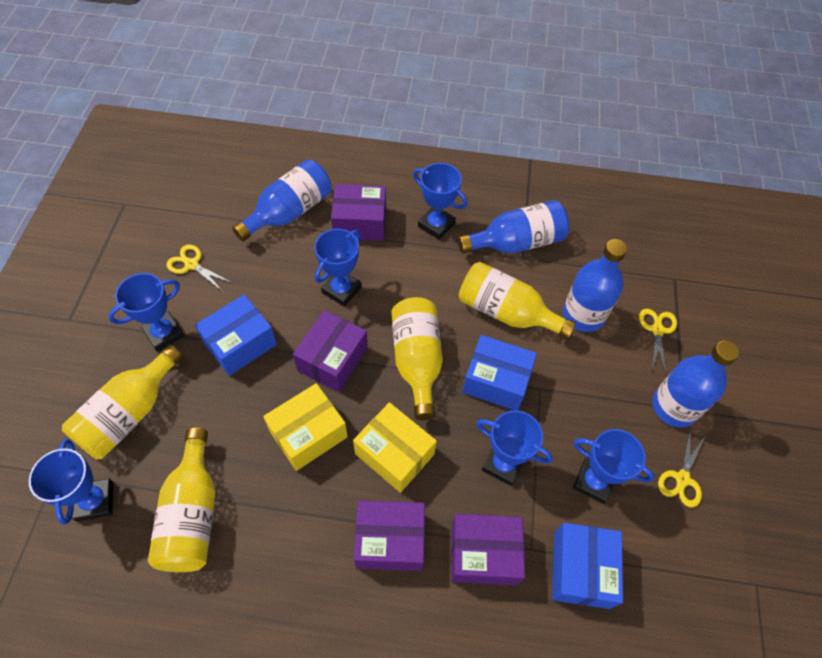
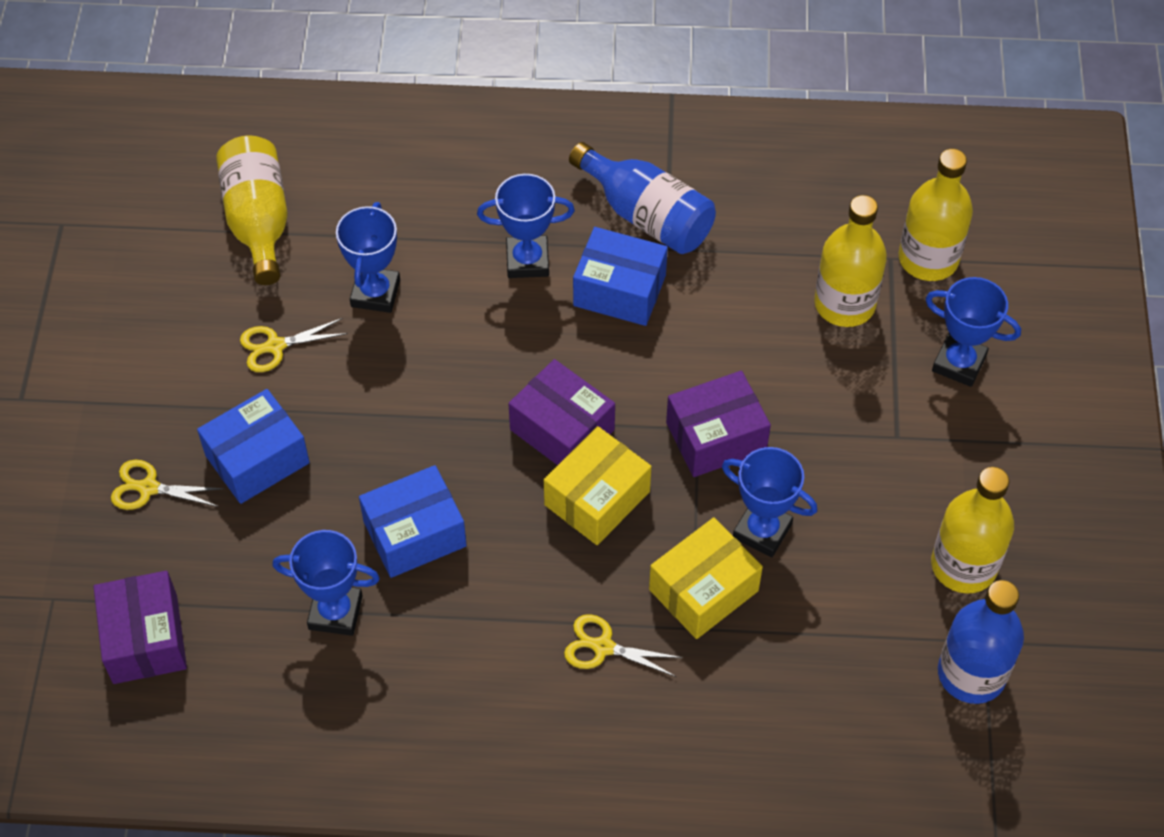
blue bottle: [232,159,331,241] [458,200,569,254] [563,239,627,332] [652,340,739,428] = 4 -> [569,142,716,254] [938,580,1024,704] = 2
blue trophy: [29,439,113,525] [108,273,185,352] [314,229,362,307] [413,163,467,240] [476,410,553,486] [573,429,655,504] = 6 -> [272,530,380,636] [336,202,400,313] [477,174,575,278] [722,447,818,557] [925,277,1021,387] = 5
purple box: [293,310,368,392] [331,184,386,241] [354,500,425,571] [451,514,525,585] = 4 -> [94,571,187,684] [508,359,615,465] [666,371,771,477] = 3

